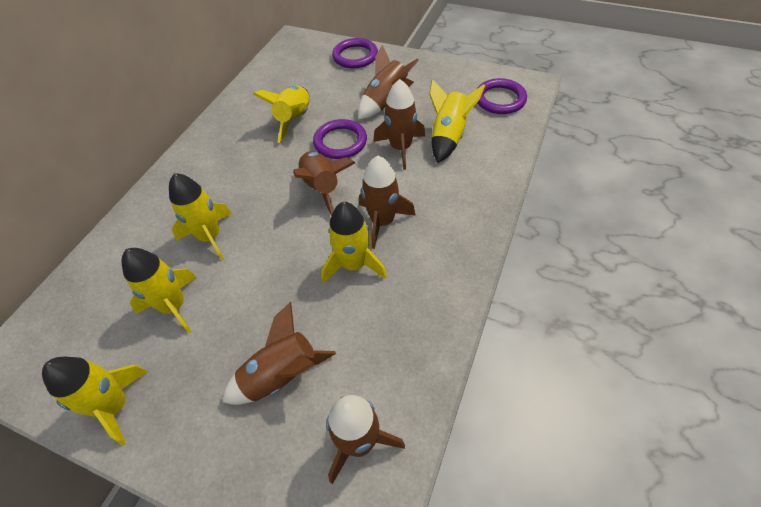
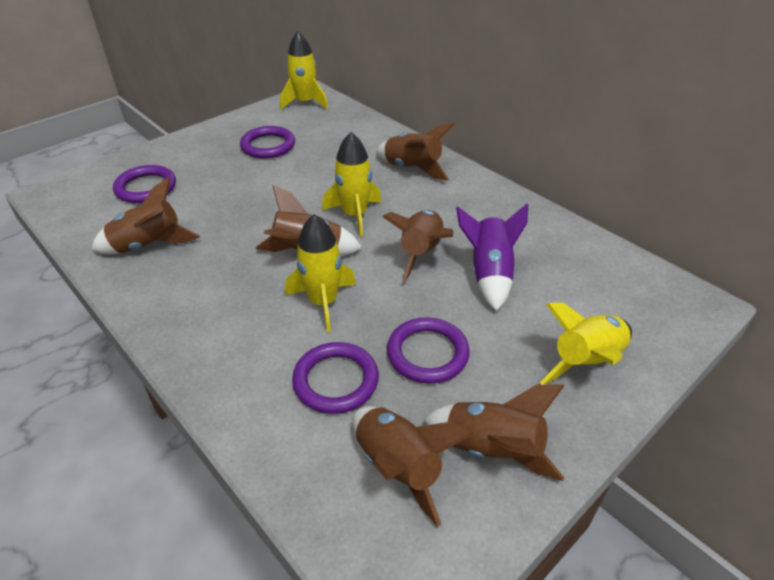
purple ring: [313,119,367,159] [332,38,378,68] [477,78,527,114] = 3 -> [113,165,176,203] [240,126,295,158] [292,342,379,414] [387,317,470,384] = 4
purple rocket: none = 0 -> [456,204,528,311] = 1
yellow rocket: [42,357,148,446] [121,248,196,333] [169,173,232,261] [253,86,310,143] [321,202,387,283] [429,79,485,163] = 6 -> [280,31,328,109] [285,214,356,332] [322,132,381,237] [540,303,632,385] = 4

